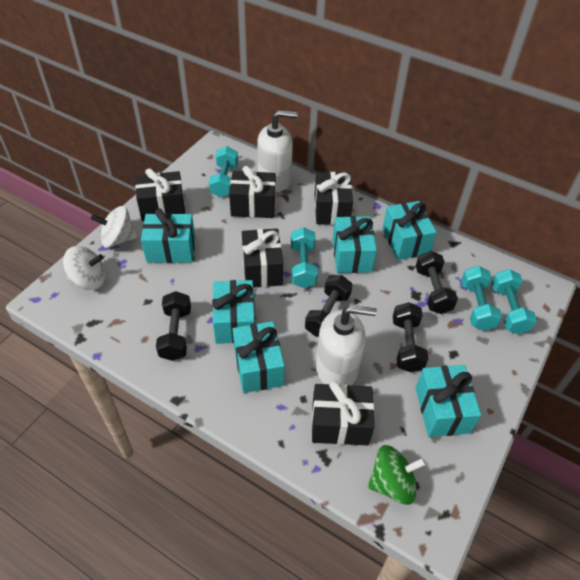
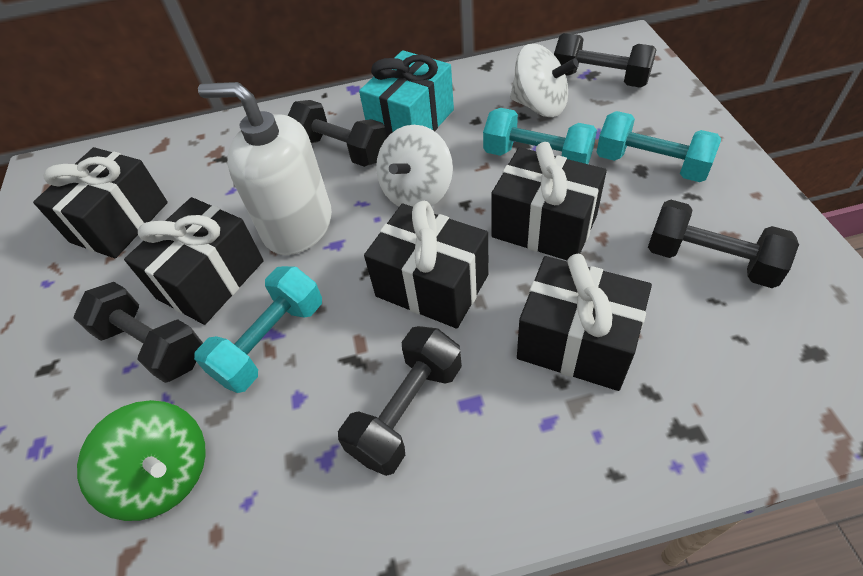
black dumbbell: [156,291,191,361] [305,275,353,337] [393,302,428,372] [416,251,458,314] = 4 -> [73,282,203,383] [288,100,387,167] [338,326,462,476] [554,33,657,88] [648,200,799,288] = 5
turquoise dumbbell: [209,146,238,198] [291,227,318,288] [461,266,502,331] [491,269,537,334] = 4 -> [194,266,322,393] [483,108,597,164] [596,111,721,182] = 3
turquoise gift: [141,208,195,263] [212,280,255,344] [233,321,285,393] [333,216,377,273] [382,201,437,260] [416,365,481,437] = 6 -> [359,50,454,137] = 1
white soap dispenser: [257,110,298,192] [316,305,377,385] = 2 -> [198,82,332,255] = 1

